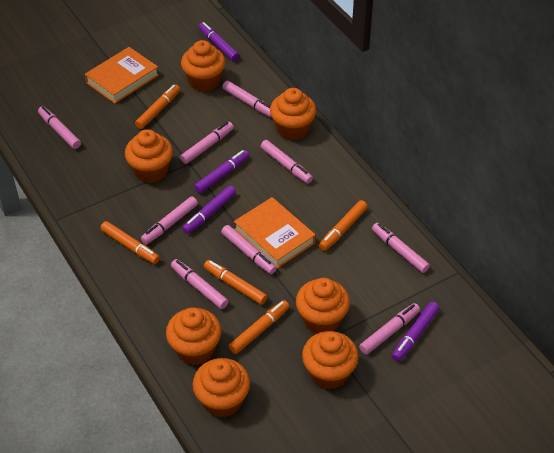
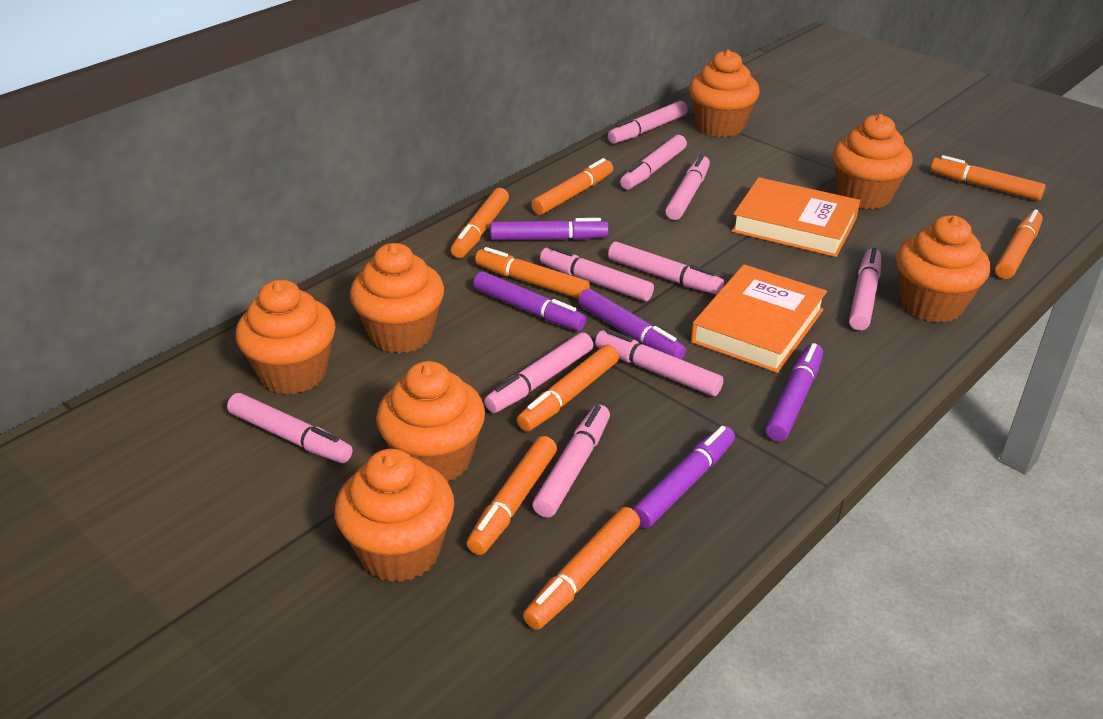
orange marker: [100,221,160,264] [135,85,180,129] [204,260,268,305] [229,300,290,354] [319,200,368,251] = 5 -> [451,188,509,258] [466,436,557,555] [475,247,590,299] [517,345,619,431] [523,507,640,630] [531,158,613,215] [931,155,1046,201] [995,209,1043,279] = 8
pink marker: [38,106,81,149] [141,196,198,244] [171,259,229,309] [180,122,234,164] [221,225,277,274] [222,81,271,117] [260,140,313,184] [359,303,420,354] [372,223,430,273] = 9 -> [227,393,352,463] [484,332,593,413] [532,405,610,518] [540,246,654,301] [595,329,723,396] [608,101,688,144] [608,242,724,295] [620,135,687,190] [665,154,710,220] [849,248,881,330] = 10
purple marker: [182,186,236,234] [194,150,249,193] [199,22,239,61] [392,302,439,362] = 4 -> [473,271,586,331] [490,218,609,240] [578,289,686,360] [633,426,735,528] [766,343,823,441] = 5

